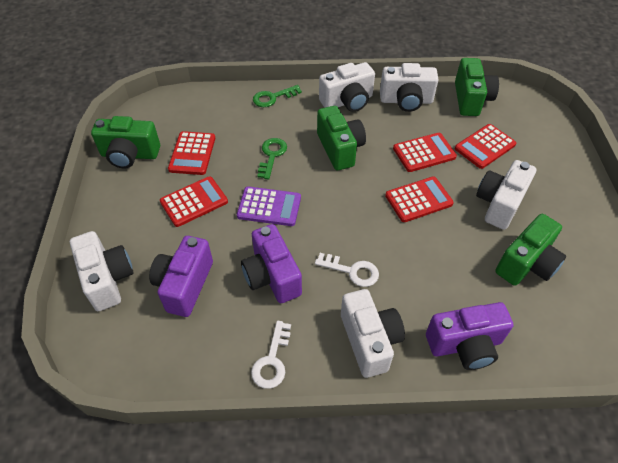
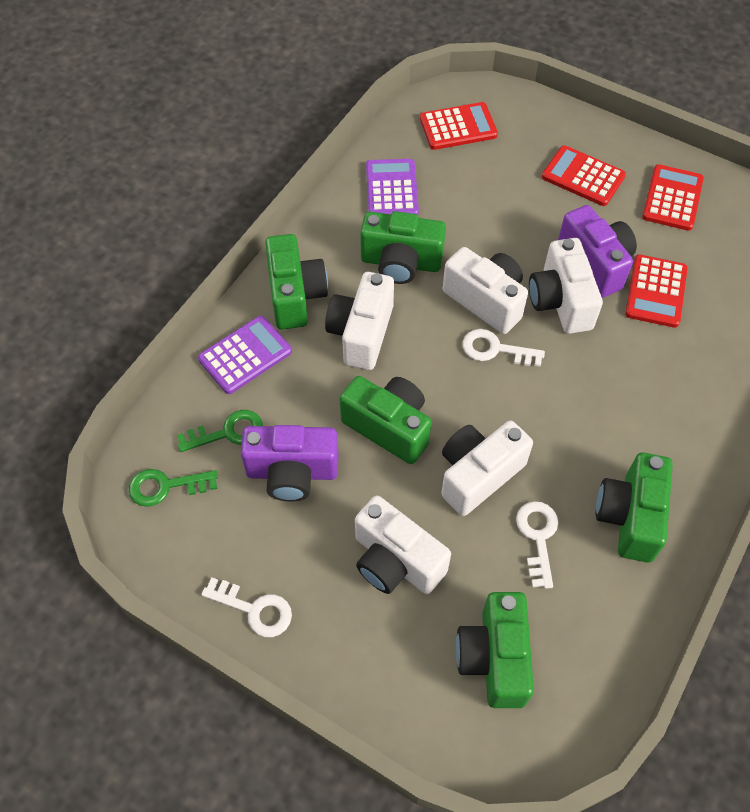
green camera: [91,116,160,168] [317,106,366,170] [455,58,499,116] [495,214,566,286] = 4 -> [265,234,328,330] [339,376,431,464] [360,211,446,284] [456,592,534,708] [596,452,673,563] = 5
purple calculator: [237,186,301,226] = 1 -> [198,316,292,394] [366,159,419,215] = 2
purple camera: [149,236,213,317] [241,224,302,303] [426,302,514,370] = 3 -> [241,425,339,502] [558,205,637,298] = 2
red calculator: [160,176,228,227] [168,131,215,175] [385,177,454,222] [393,133,457,172] [455,124,516,169] = 5 -> [420,102,498,150] [542,145,626,206] [625,254,688,328] [642,164,704,231] = 4
white key: [251,321,291,389] [315,253,379,287] = 2 -> [201,577,292,637] [463,329,545,367] [516,501,558,589] = 3

